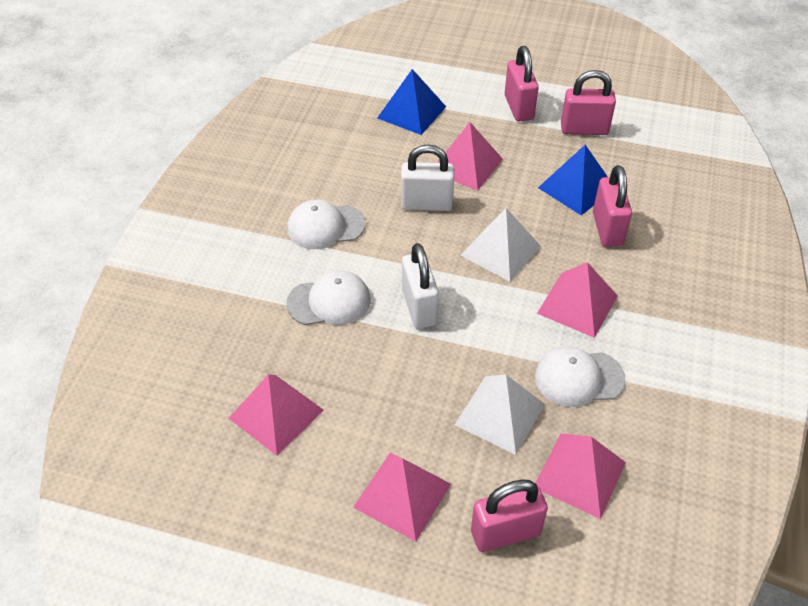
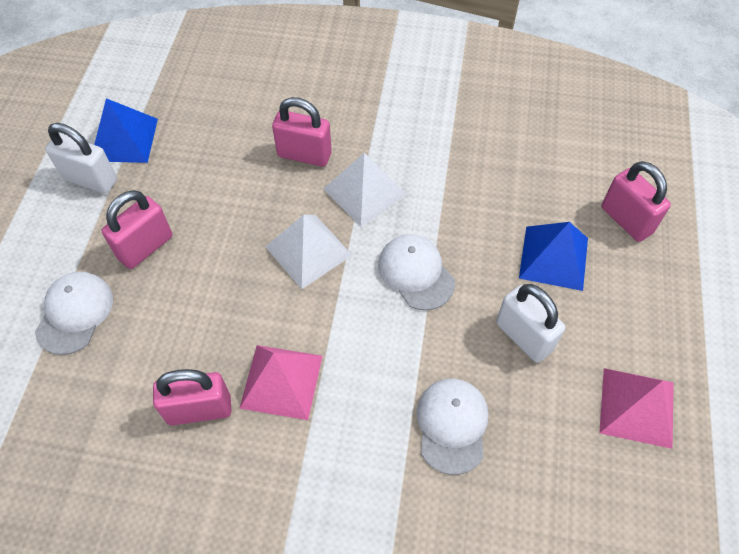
pink pyramid: [228,374,324,456] [353,453,451,542] [437,122,503,191] [535,433,626,519] [537,262,618,338] = 5 -> [239,345,322,420] [599,368,674,449] = 2

